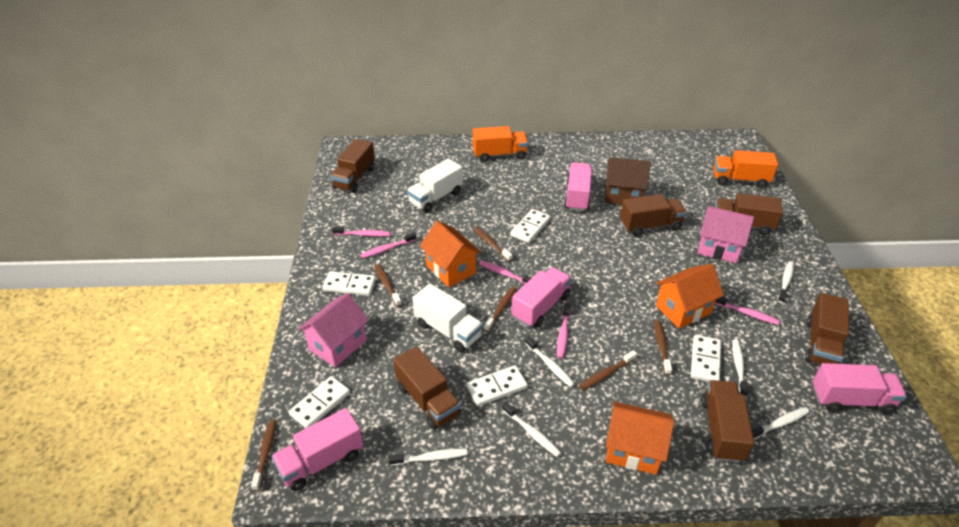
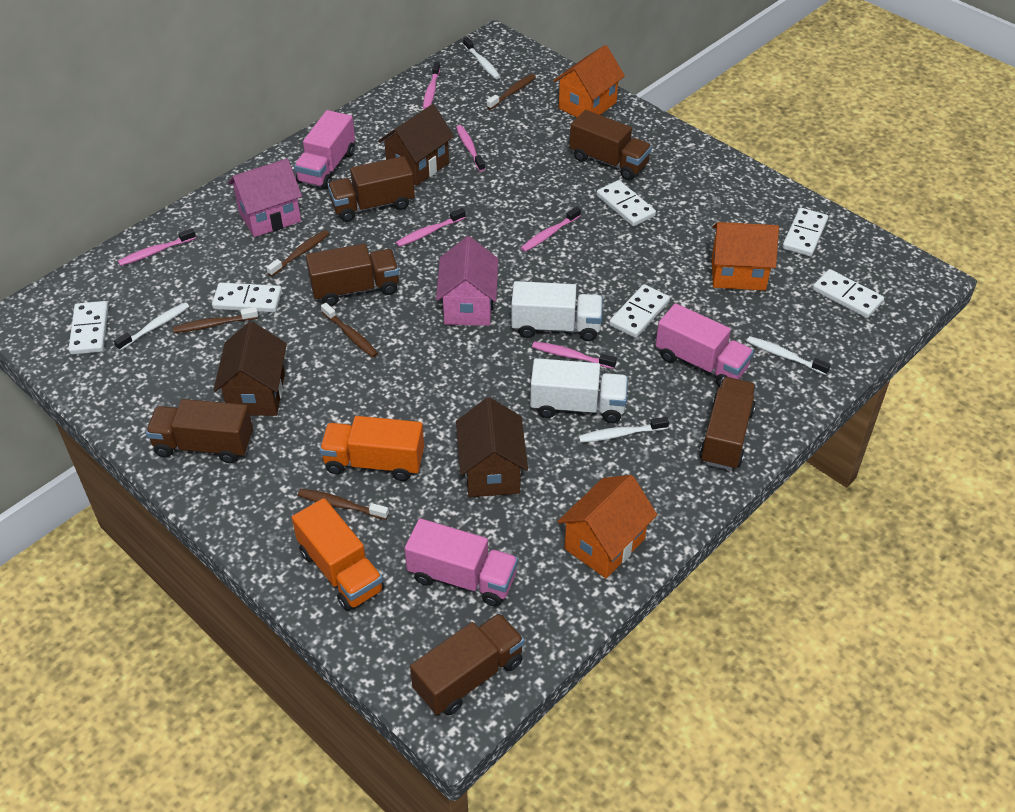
brown house: [605,157,651,204] = 1 -> [214,322,287,416] [378,104,454,186] [456,397,528,497] = 3
brown toothbrush: [251,420,276,491] [374,264,402,307] [474,227,512,262] [484,287,516,332] [579,350,637,390] [654,320,672,375] = 6 -> [173,307,258,333] [266,230,329,276] [298,489,389,520] [321,303,378,357] [487,74,536,110] = 5
pink toothbrush: [332,227,391,237] [360,233,416,258] [479,260,532,284] [557,303,570,358] [715,297,780,325] = 5 -> [118,228,196,266] [396,208,466,247] [423,62,440,109] [456,125,485,172] [521,207,581,252] [532,342,617,369] = 6
pink truck: [272,408,364,491] [511,267,571,327] [564,162,592,211] [813,363,907,414] = 4 -> [294,110,355,189] [404,518,518,606] [656,303,754,387] = 3
white domino: [289,376,350,428] [323,271,376,296] [466,365,528,406] [510,209,550,243] [691,335,721,382] = 5 -> [68,301,108,355] [212,283,282,312] [596,180,656,226] [609,284,670,338] [782,208,828,256] [812,269,884,318] = 6
white toothbrush: [388,449,468,466] [502,402,561,457] [525,336,575,387] [733,340,749,397] [752,407,809,440] [777,261,794,303] = 6 -> [114,302,189,351] [463,37,500,79] [579,417,669,443] [747,336,831,375] = 4

